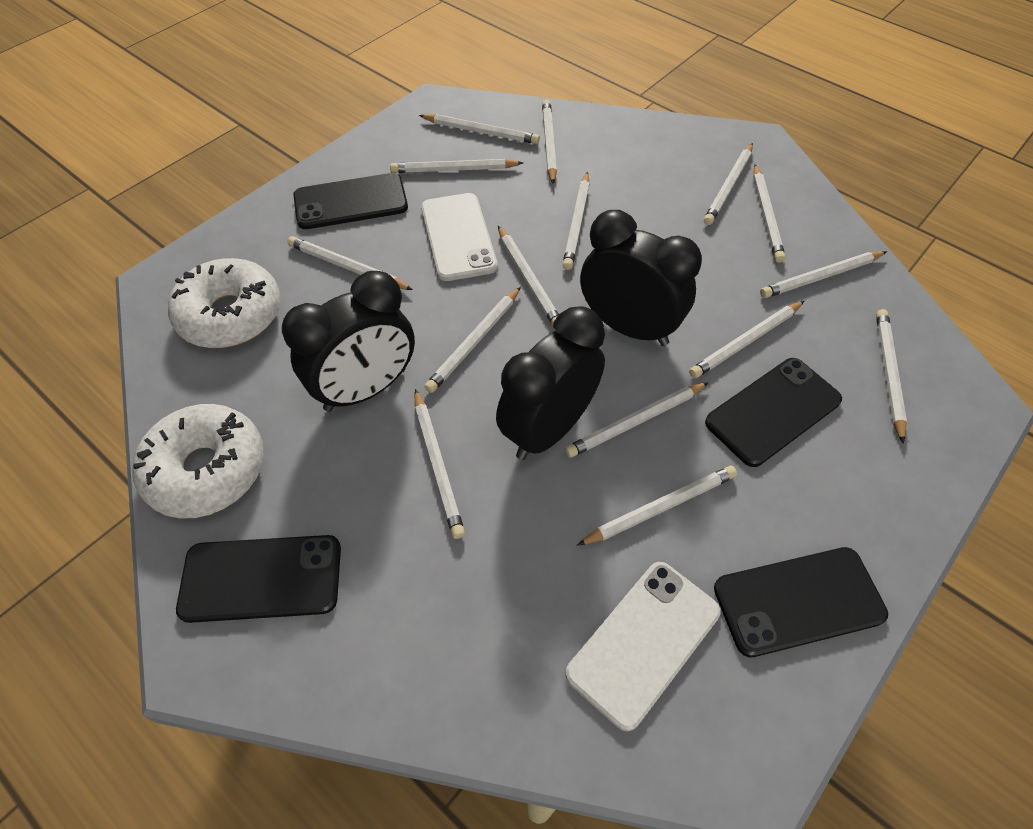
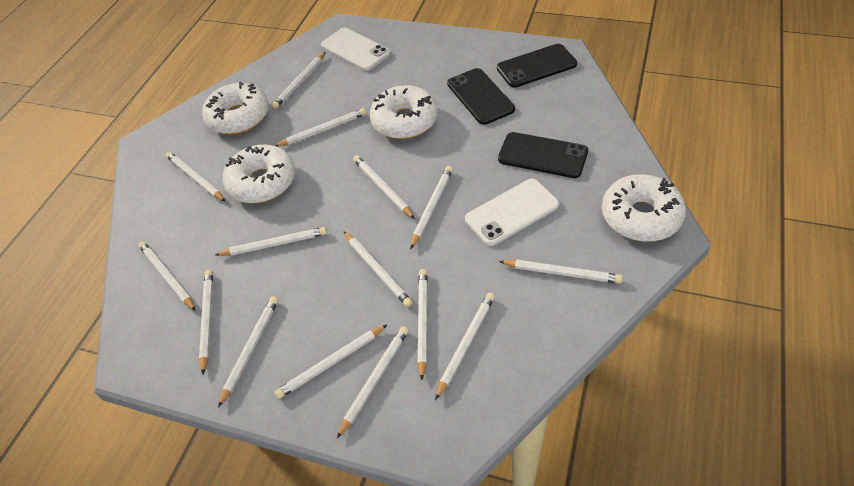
black clock: [282,271,415,412] [496,306,605,460] [580,210,702,346] = 3 -> none = 0
black phone: [176,535,341,623] [293,173,408,229] [705,358,842,467] [714,547,888,657] = 4 -> [447,68,515,125] [497,44,577,88] [498,132,588,178] = 3
white donut: [132,404,264,519] [168,258,281,348] = 2 -> [202,82,269,134] [223,145,295,203] [370,85,438,139] [602,174,686,242] = 4

